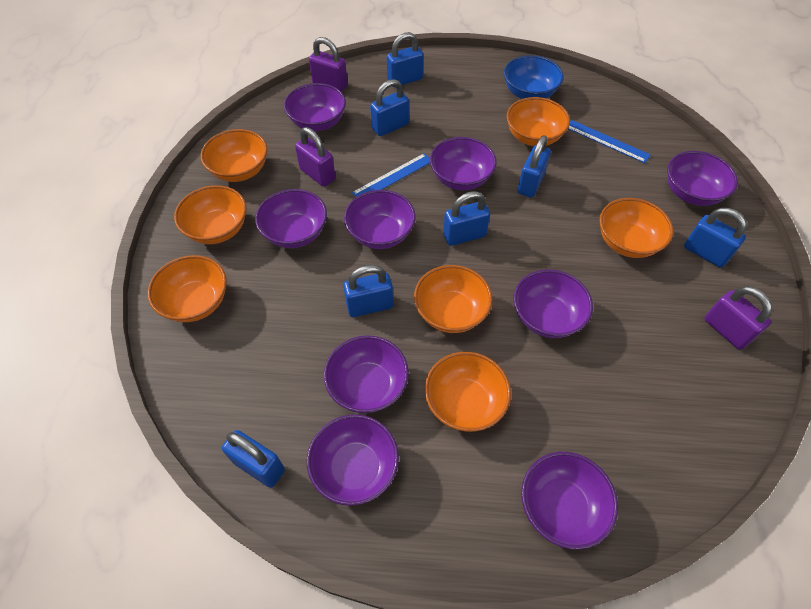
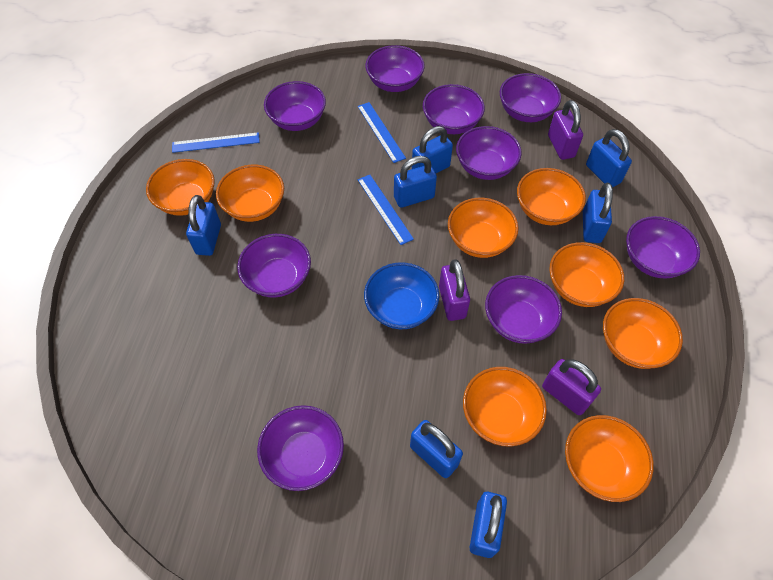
blue ruler: [352,153,430,197] [568,120,650,163] = 2 -> [172,132,260,153] [358,102,406,163] [358,175,414,245] = 3
orange bowl: [148,255,227,322] [174,185,246,244] [201,129,267,182] [414,265,492,333] [425,352,511,432] [506,97,570,146] [599,198,673,258] = 7 -> [146,159,215,216] [216,165,284,222] [448,198,518,258] [463,367,547,447] [517,168,586,225] [549,242,624,307] [565,415,654,502] [603,298,683,369] = 8

